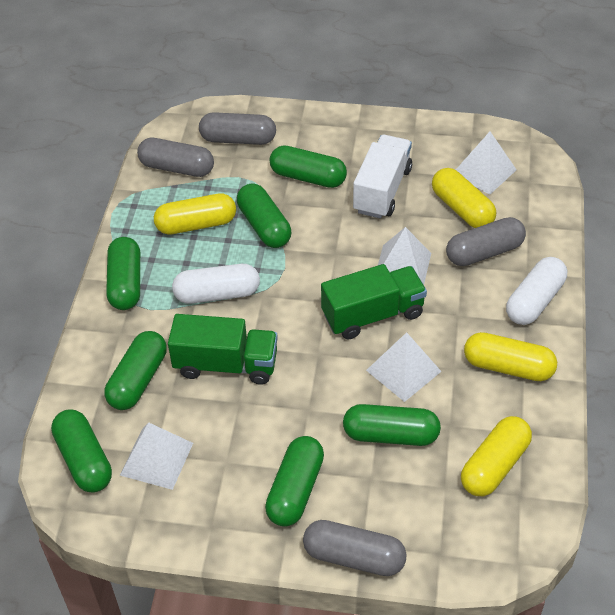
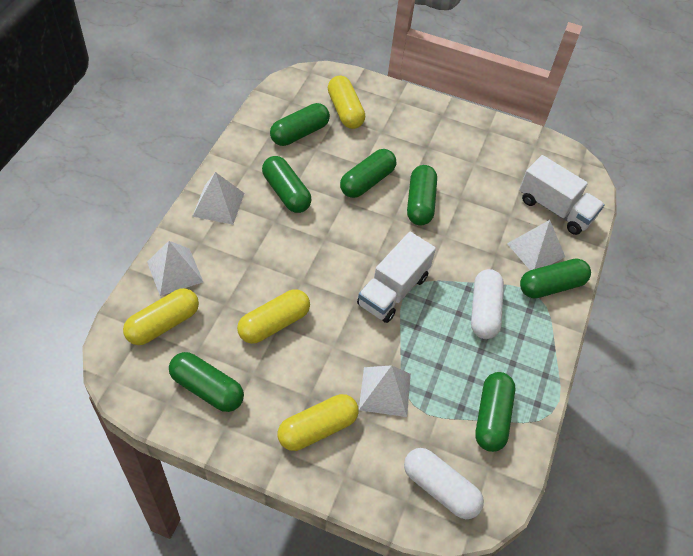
green truck: [168,314,278,385] [321,264,427,340] = 2 -> none = 0
grey capsule: [137,138,214,177] [199,112,276,145] [303,520,407,576] [446,217,526,266] = 4 -> none = 0
white truck: [353,135,412,219] = 1 -> [357,232,436,323] [519,155,605,235] = 2

